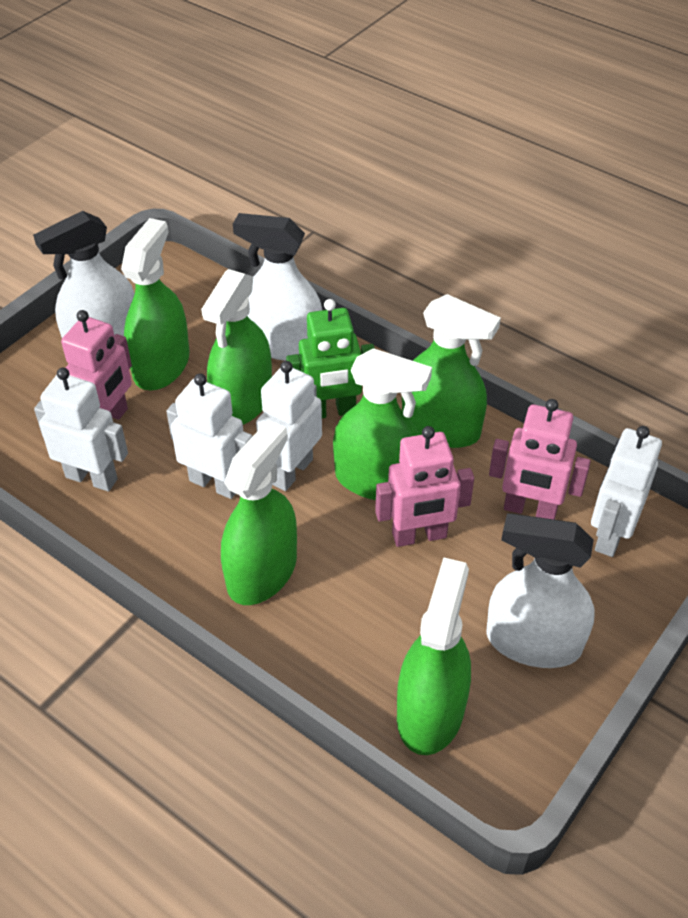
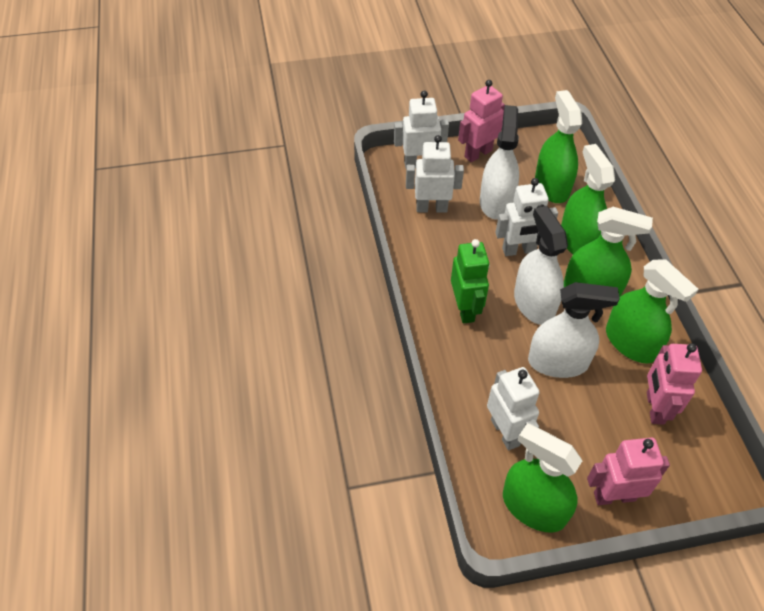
green spray bottle: [121,218,189,390] [201,269,272,425] [221,420,297,605] [333,348,432,500] [397,557,471,755] [402,294,501,448] = 6 -> [503,423,582,533] [535,90,582,203] [561,144,615,254] [564,207,653,297] [606,259,698,364] = 5

